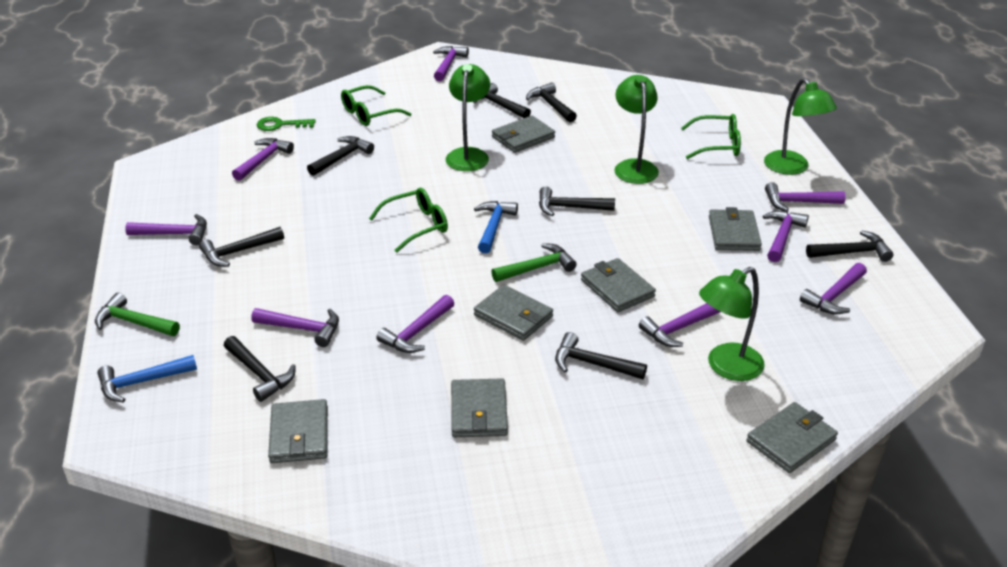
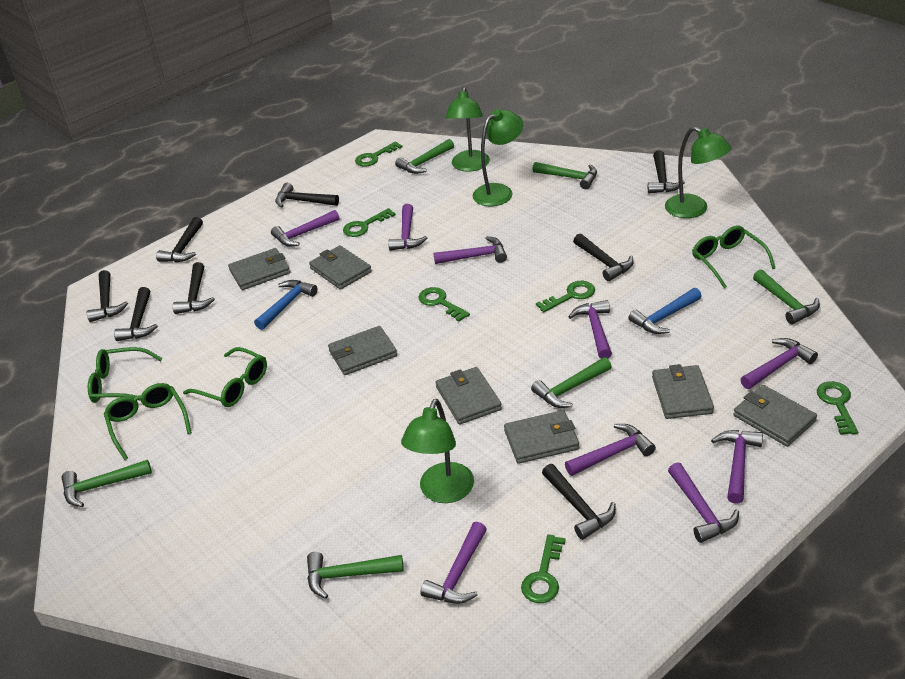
green glasses: [341,85,411,126] [369,188,448,253] [681,114,741,159] = 3 -> [88,347,163,403] [104,383,192,460] [183,347,267,407] [692,225,775,288] = 4
green hammer: [95,293,180,336] [491,243,577,282] = 2 -> [61,460,152,507] [307,552,404,599] [395,139,454,174] [531,357,612,408] [532,162,597,189] [753,269,820,324] = 6
green key: [257,117,315,131] = 1 -> [343,208,396,237] [355,141,402,167] [418,287,470,322] [521,535,566,603] [536,281,595,312] [817,381,858,435] = 6

